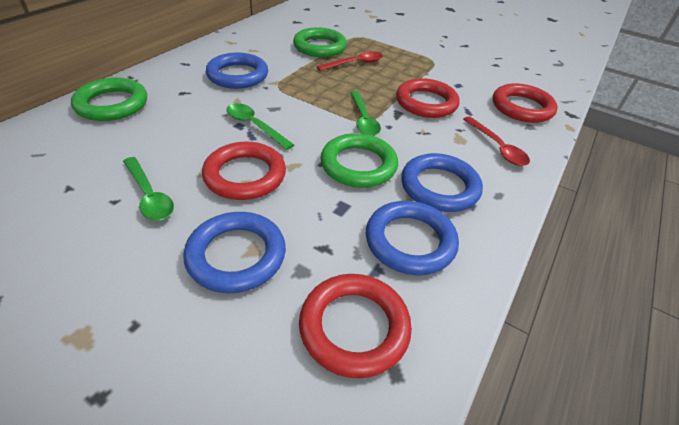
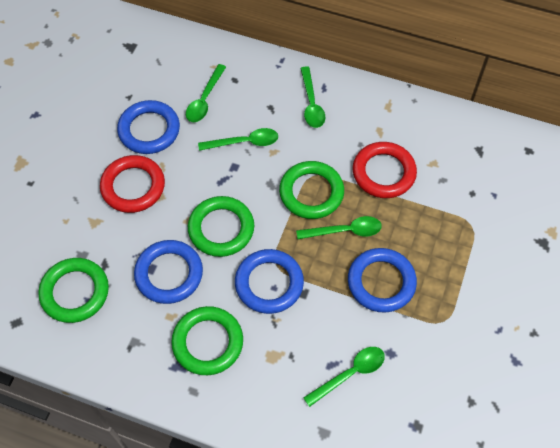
green ring: [71,77,147,121] [293,27,347,57] [321,133,398,188] = 3 -> [38,258,109,323] [171,306,243,375] [188,196,254,257] [279,161,344,219] = 4
green spoon: [123,157,174,220] [227,103,294,150] [350,91,381,136] = 3 -> [186,64,226,122] [198,128,278,151] [296,216,382,239] [300,66,325,128] [303,347,385,407] = 5
red ring: [202,142,286,200] [299,274,412,378] [396,78,460,118] [493,83,558,123] = 4 -> [100,155,165,213] [353,142,417,198] = 2
red spoon: [316,51,383,71] [463,116,530,166] = 2 -> none = 0

